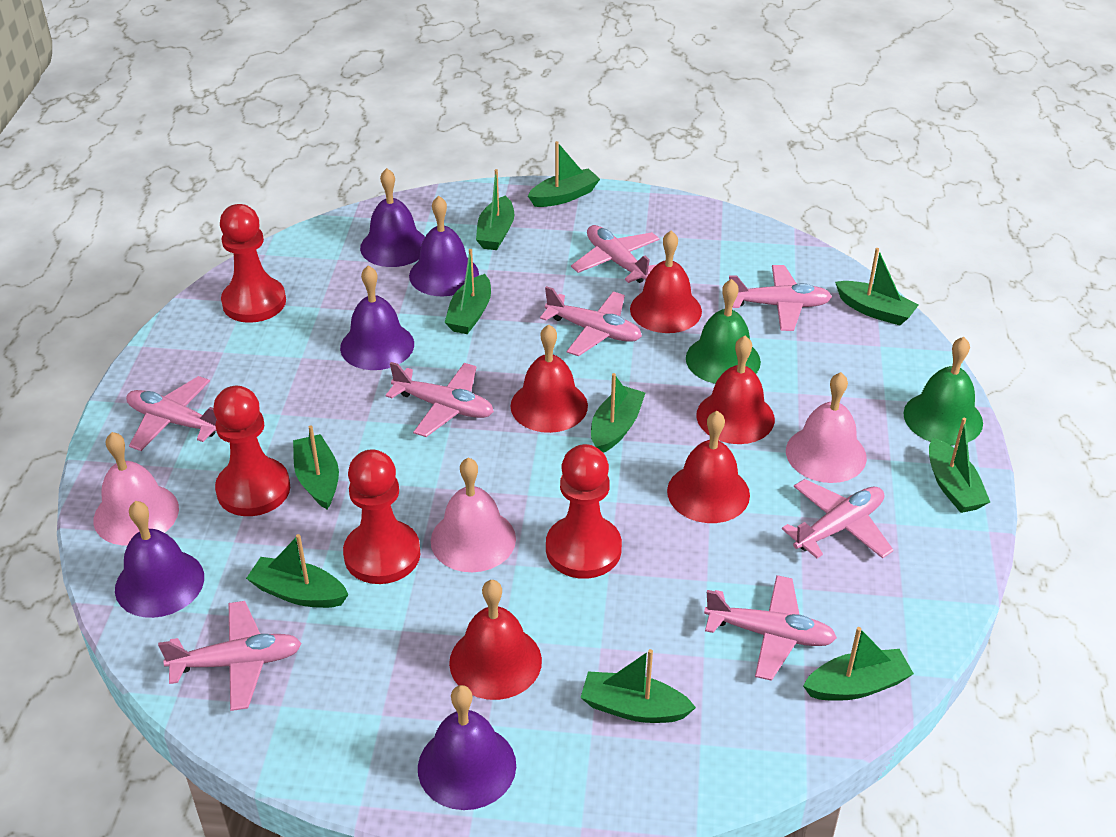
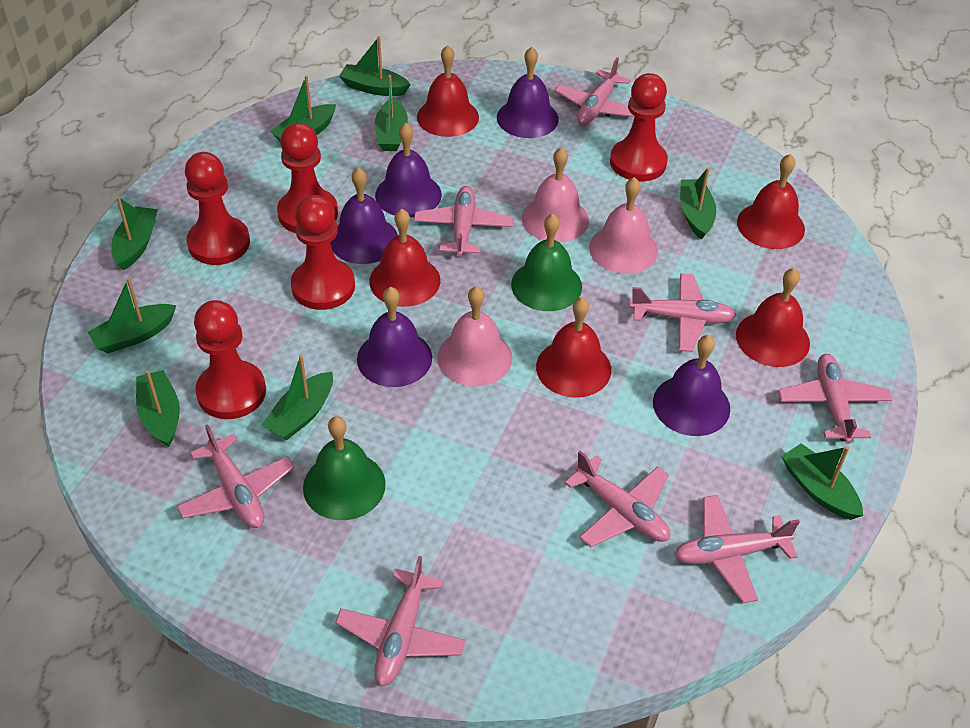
green boat: [246,534,349,608] [293,425,339,510] [445,249,491,334] [476,169,514,250] [528,141,600,207] [580,649,696,723] [591,373,645,453] [803,627,914,701] [835,248,919,326] [929,418,990,513] = 10 -> [88,278,176,353] [111,196,158,270] [136,370,180,447] [262,355,333,440] [270,76,336,141] [339,36,411,96] [375,75,408,151] [680,167,716,240] [781,443,863,520] = 9
red pawn: [213,386,290,516] [220,204,286,323] [343,449,421,584] [546,444,622,579] = 4 -> [185,152,250,265] [194,300,266,419] [277,123,338,233] [291,195,355,310] [610,73,668,181] = 5

